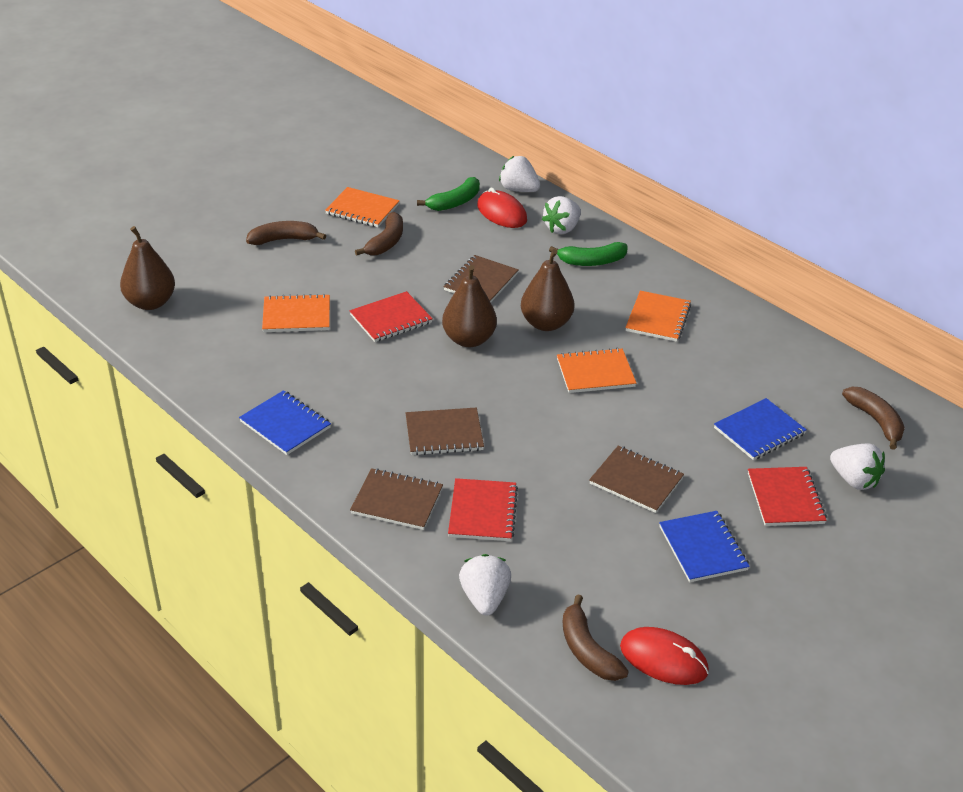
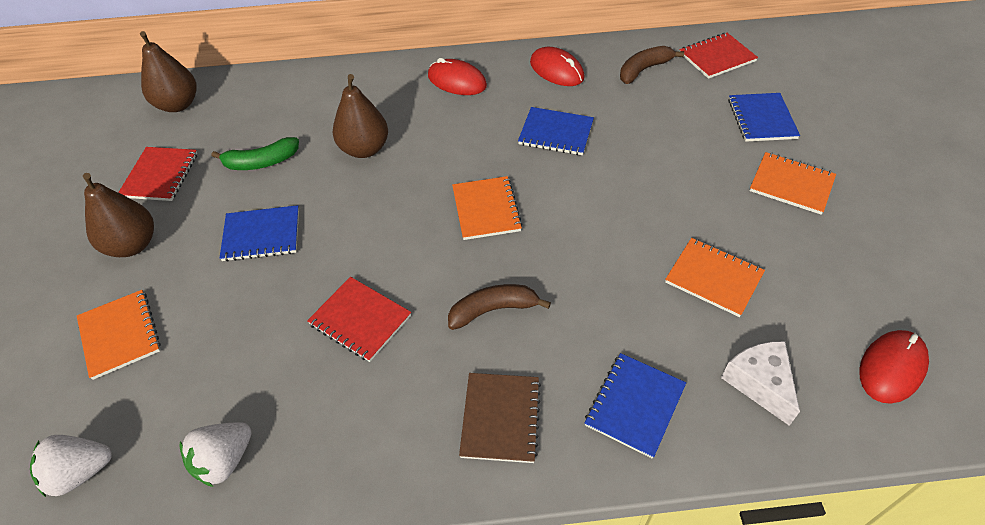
blue notebook: [239,390,331,455] [659,511,750,582] [714,398,807,460] = 3 -> [220,205,299,262] [518,107,594,155] [585,353,686,459] [728,93,800,142] = 4
brown banana: [246,221,326,245] [355,212,403,256] [563,594,629,681] [842,387,905,450] = 4 -> [448,284,551,330] [620,46,684,84] = 2
brown notebook: [350,468,443,530] [406,408,484,455] [444,255,518,302] [589,446,684,513] = 4 -> [459,373,541,463] = 1
green banana: [417,177,480,211] [549,242,628,266] = 2 -> [211,137,299,170] = 1
red mouse: [477,188,527,228] [620,627,709,685] = 2 -> [428,58,487,95] [530,47,585,86] [859,330,929,404] = 3
white cheese: none = 0 -> [721,341,800,426] = 1
white strawberry: [459,554,511,615] [499,156,540,192] [542,196,581,234] [830,443,885,490] = 4 -> [30,435,112,497] [179,422,252,487] = 2

